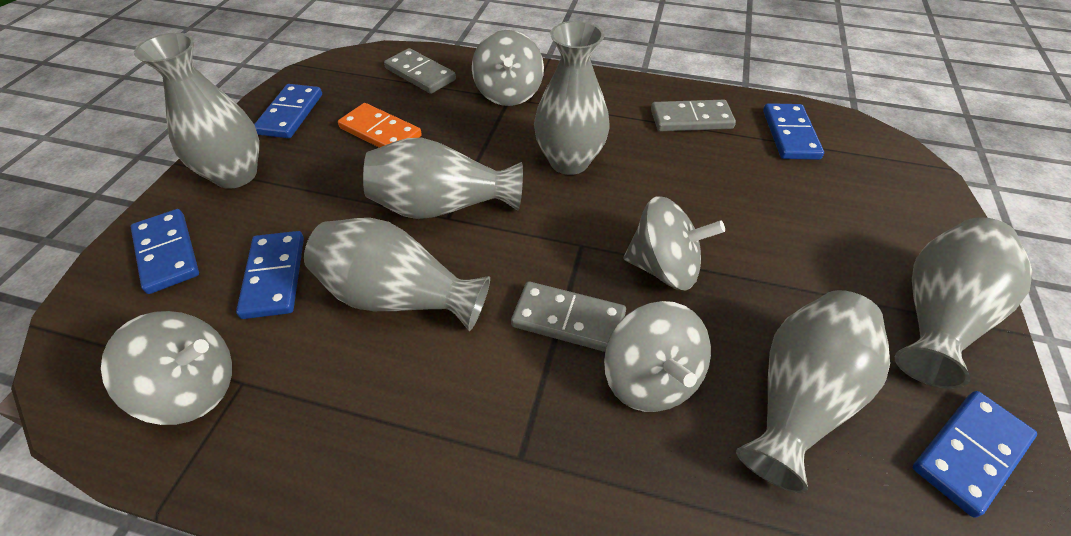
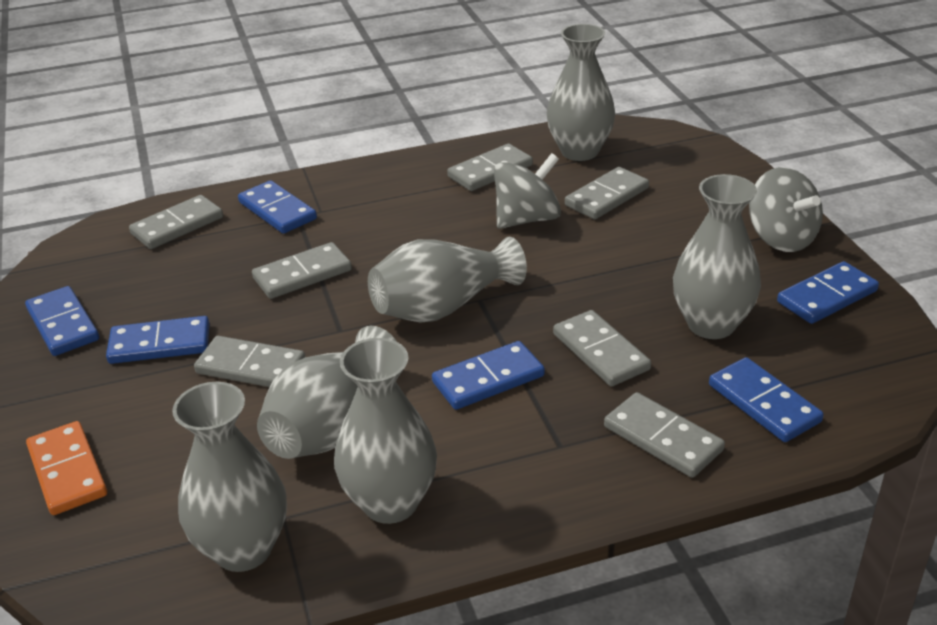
blue domino: [131,209,199,294] [236,231,304,319] [254,84,322,138] [763,103,824,160] [913,391,1037,518] = 5 -> [25,286,99,356] [106,316,210,364] [238,180,317,234] [432,341,545,410] [709,357,824,442] [777,261,879,324] = 6
grey domino: [384,48,456,94] [511,281,626,352] [651,100,736,131] = 3 -> [129,195,223,249] [194,336,305,387] [252,242,352,299] [447,144,533,191] [553,310,651,387] [565,167,649,219] [604,392,725,478] = 7
grey spinning top: [101,311,232,425] [472,30,544,106] [604,301,711,412] [624,196,725,291] = 4 -> [494,153,561,229] [749,167,823,252] = 2

